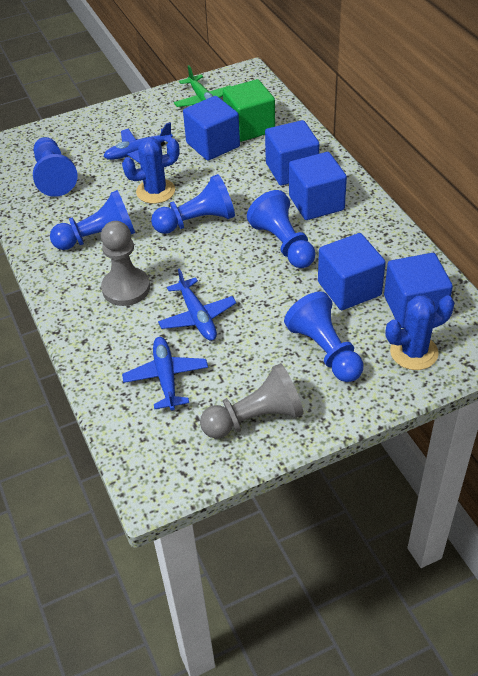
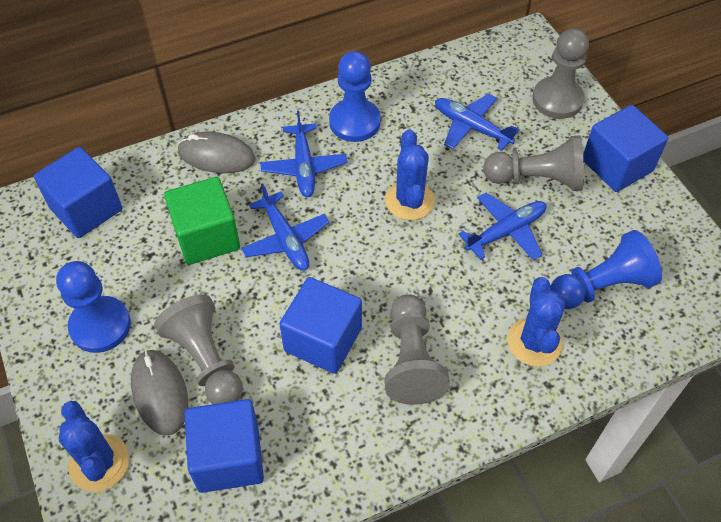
blue cactus: [122,137,179,204] [386,295,454,370] = 2 -> [59,401,129,492] [385,129,435,220] [507,277,566,367] = 3
blue cube: [183,96,240,161] [265,120,319,186] [289,152,347,220] [318,233,386,310] [384,253,453,328] = 5 -> [34,147,122,238] [184,399,264,493] [280,277,362,374] [583,105,668,192] = 4
blue pawn: [33,137,78,197] [50,190,135,250] [151,174,235,234] [247,190,315,268] [284,291,363,382] = 5 -> [56,261,131,353] [329,51,381,142] [550,230,662,309] = 3
blue plane: [103,122,173,163] [122,337,208,410] [158,268,236,341] = 3 -> [241,184,329,271] [260,111,347,197] [435,94,520,151] [458,193,546,260] = 4
green plane: [174,65,231,107] = 1 -> none = 0
grey mouse: none = 0 -> [131,350,188,435] [177,132,256,173] = 2
grey pawn: [101,221,150,306] [200,363,304,439] = 2 -> [154,294,243,404] [385,294,450,405] [483,136,584,191] [532,28,589,119] = 4

